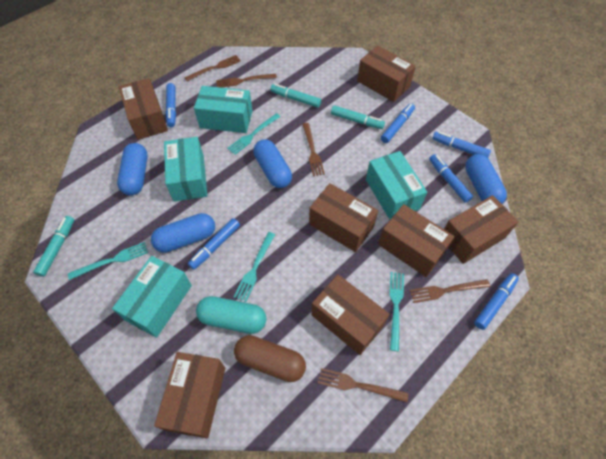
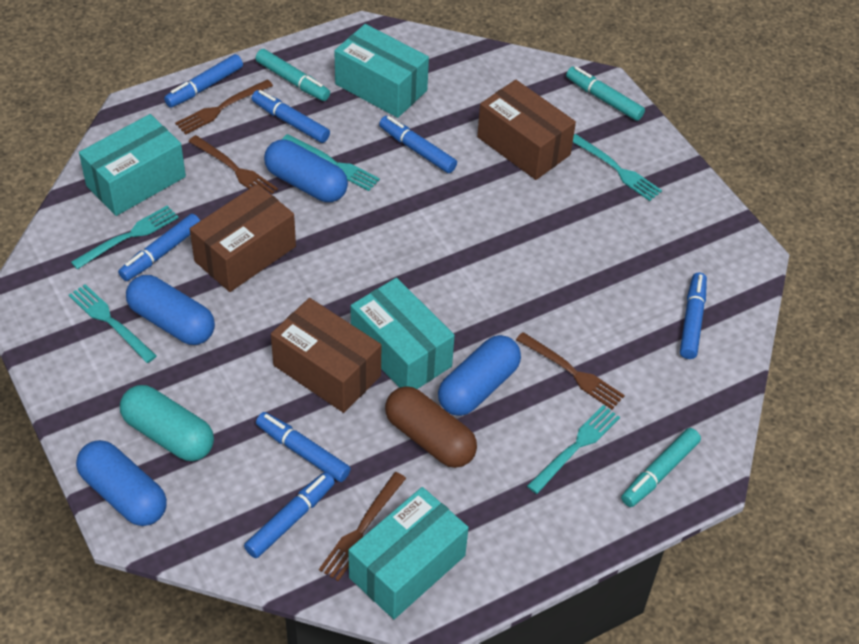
blue marker: [166,83,176,127] [188,218,240,270] [381,103,415,143] [429,154,473,203] [432,132,491,158] [474,273,519,330] = 6 -> [118,214,200,281] [164,54,243,108] [244,472,335,558] [252,90,330,143] [256,412,351,482] [379,116,457,173] [680,272,707,359] = 7
brown box: [119,78,168,140] [154,352,225,438] [309,183,378,252] [311,274,390,355] [357,45,416,102] [378,204,455,277] [444,195,519,264] = 7 -> [190,184,296,292] [271,298,382,413] [477,80,576,180] = 3
brown fork: [184,55,241,81] [216,74,277,88] [302,123,325,176] [318,368,408,402] [410,279,490,303] = 5 -> [175,79,273,135] [188,135,278,194] [319,472,406,581] [516,332,625,409] = 4
turquoise fork: [68,242,148,280] [227,113,281,155] [234,232,275,302] [389,272,404,351] = 4 -> [69,284,157,363] [71,205,179,269] [282,134,380,191] [527,405,620,494] [573,134,662,201] = 5

